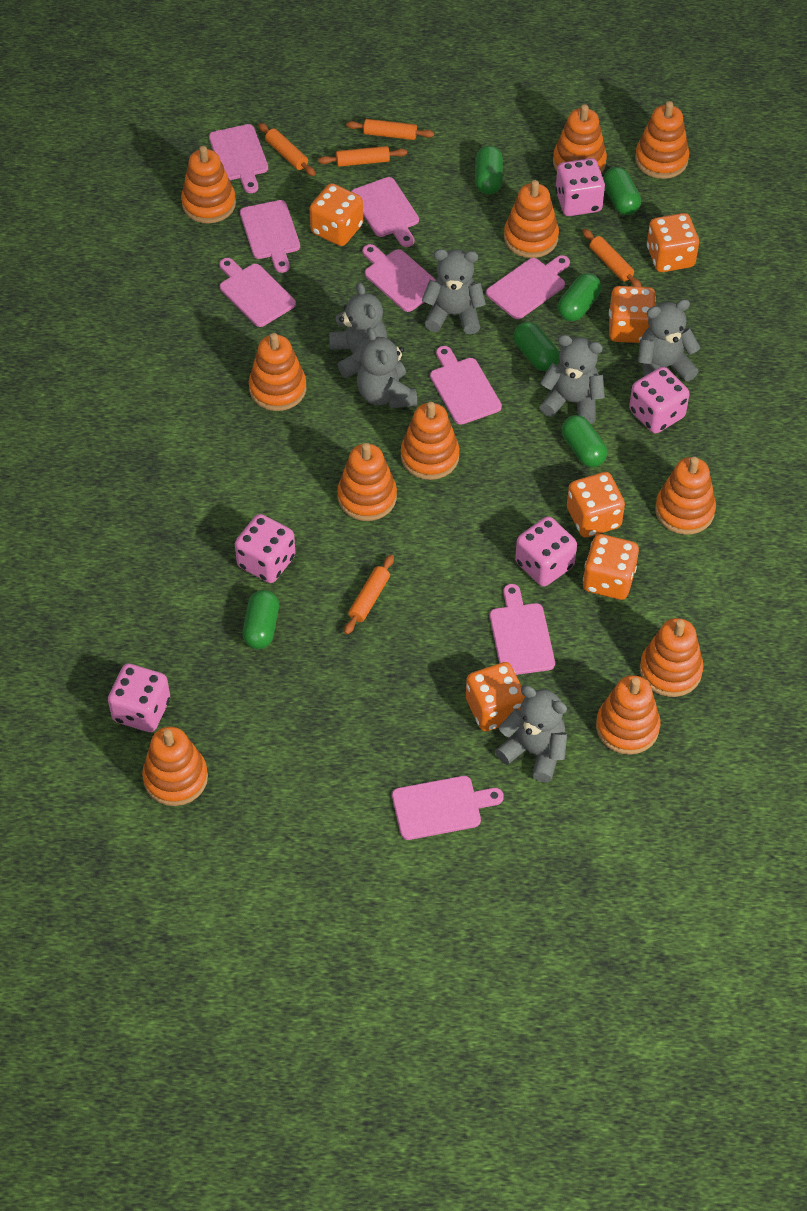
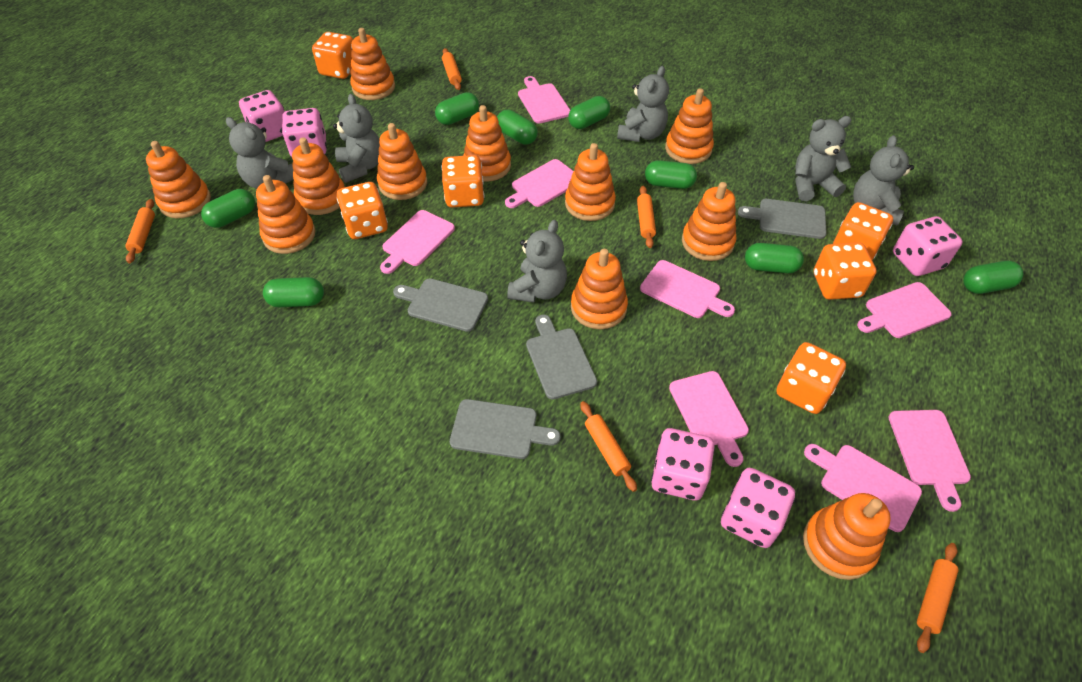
green capsule: [242,590,279,649] [475,146,503,194] [513,322,559,371] [558,273,601,321] [561,415,607,467] [603,167,641,215] = 6 -> [201,189,255,228] [263,277,324,307] [435,92,479,125] [497,110,538,145] [568,96,610,129] [645,160,697,189] [745,243,804,273] [963,261,1023,294] = 8
grey cutting board: none = 0 -> [393,278,488,332] [450,399,560,459] [526,315,597,400] [738,199,827,239] = 4
pink cutting board: [209,124,268,193] [219,258,296,327] [240,200,300,273] [351,177,419,247] [362,244,436,312] [392,776,504,840] [430,346,502,425] [486,255,570,319] [490,584,555,675] = 9 -> [380,210,455,274] [505,159,574,208] [518,76,570,124] [640,260,735,318] [669,371,749,467] [804,444,922,532] [857,282,952,338] [889,410,971,512] = 8

